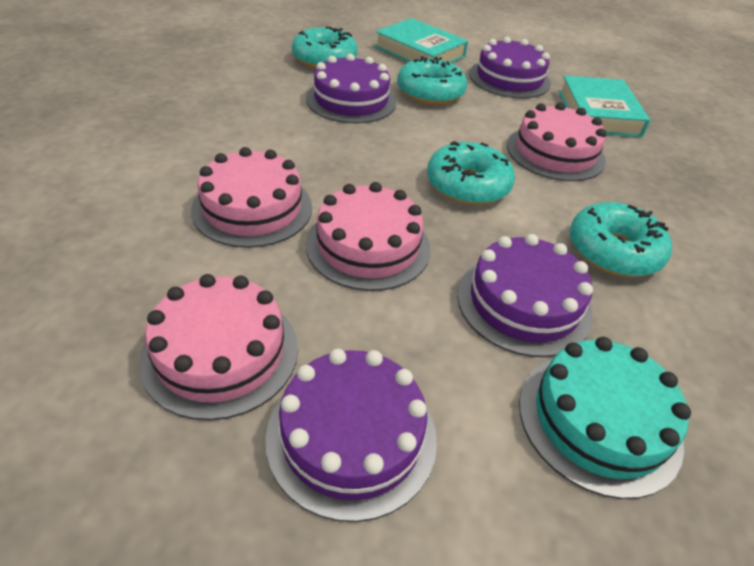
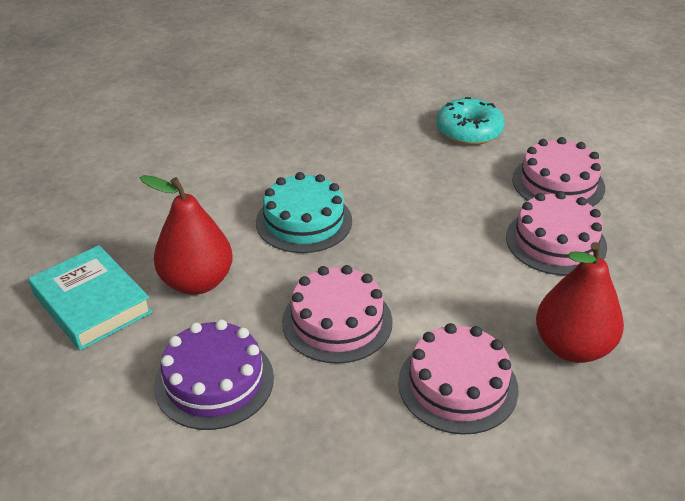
purple cake: [265,349,437,522] [306,54,396,124] [457,234,593,357] [469,37,551,99] = 4 -> [154,320,274,430] = 1
red pear: none = 0 -> [140,175,233,295] [536,242,624,363] = 2
turquoise book: [375,18,468,63] [559,75,650,137] = 2 -> [28,245,152,351] = 1
turquoise donut: [292,26,358,69] [397,56,467,105] [427,141,515,205] [570,202,672,277] = 4 -> [437,97,505,145] = 1

